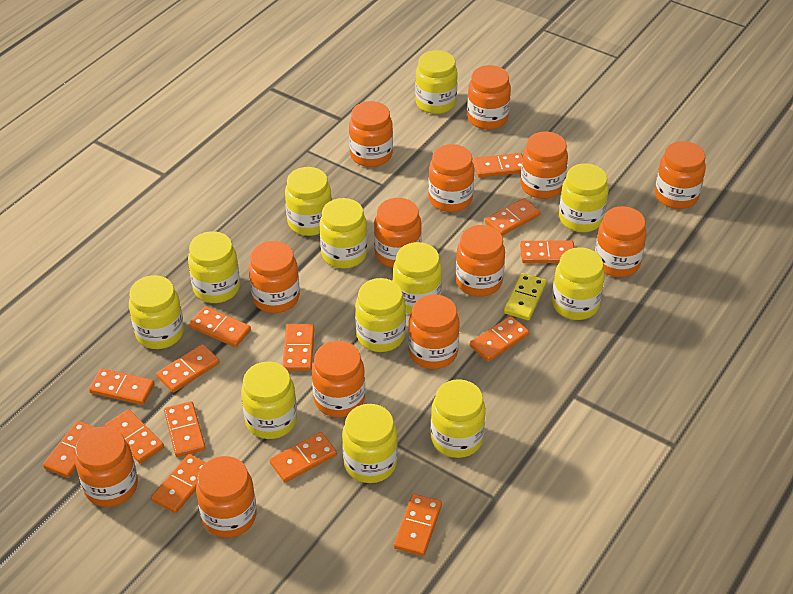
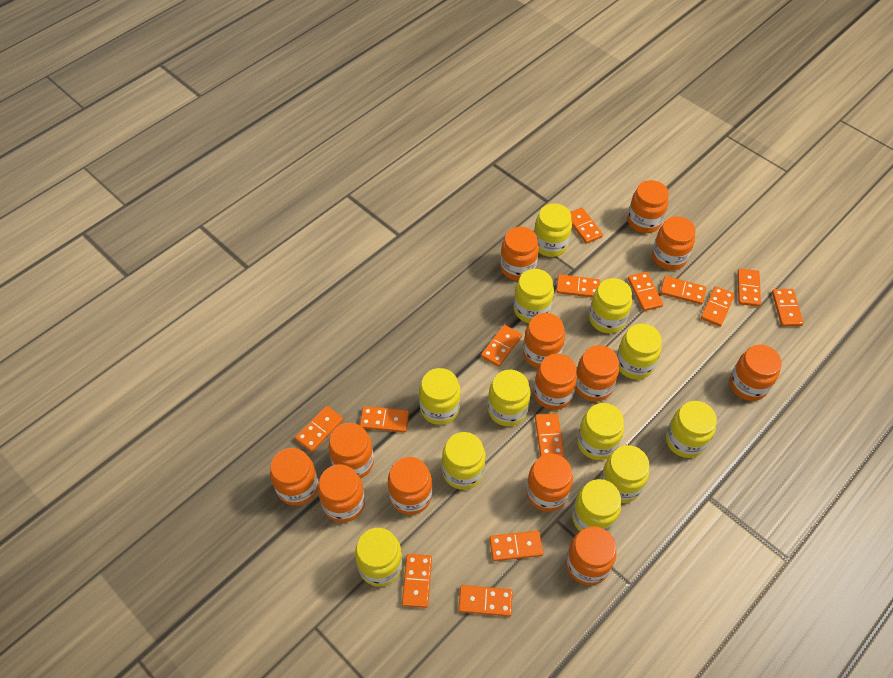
yellow domino: [504,273,547,320] = 1 -> none = 0

